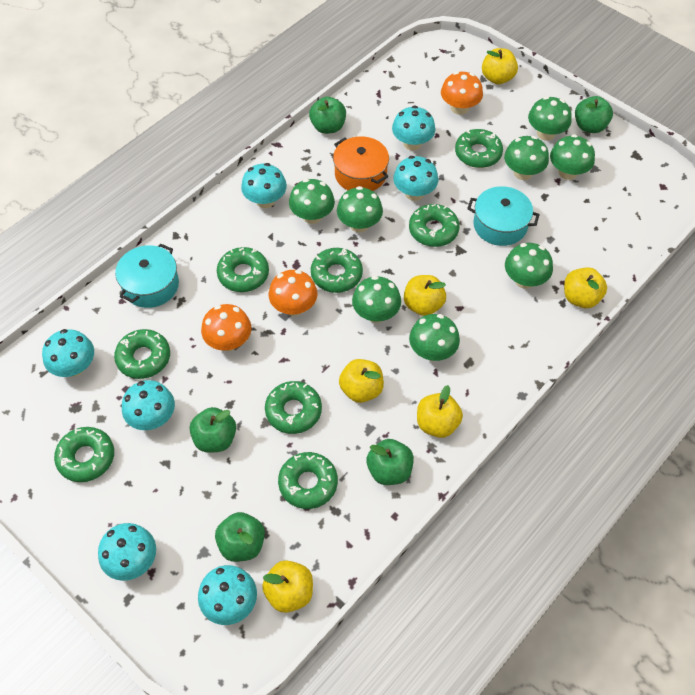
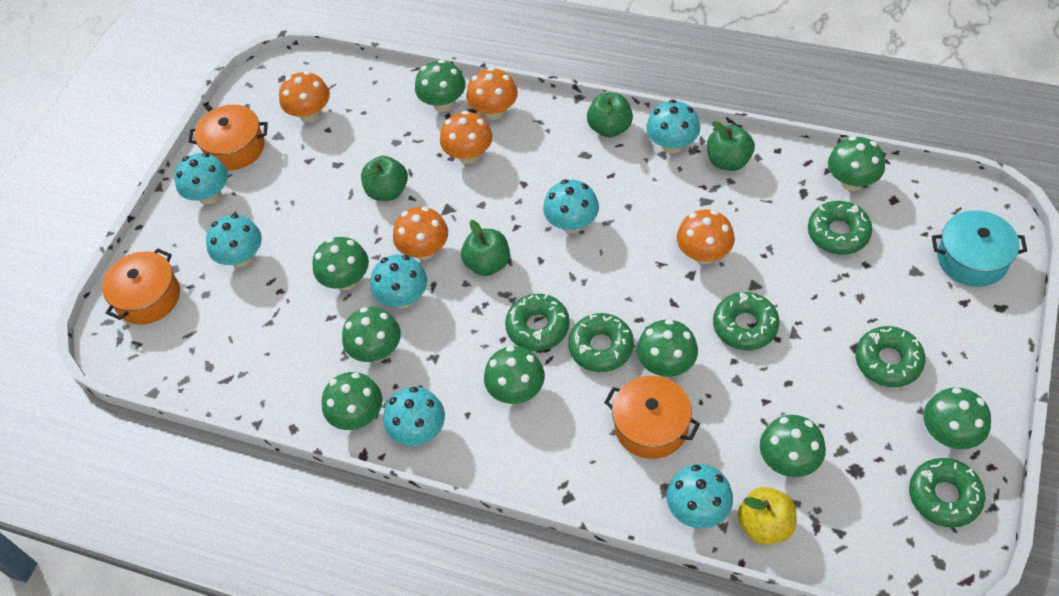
green apple: [190,407,236,453] [215,512,265,562] [309,97,346,134] [367,439,414,485] [575,96,613,133] = 5 -> [361,156,408,201] [461,220,510,276] [587,93,633,138] [707,121,755,171] = 4
green donut: [54,427,114,482] [114,329,170,379] [217,247,269,292] [265,381,322,434] [278,452,338,509] [311,248,363,293] [409,204,460,247] [455,129,503,168] = 8 -> [505,294,570,351] [568,313,634,372] [713,292,779,350] [808,201,872,254] [856,326,926,387] [909,458,985,527] = 6
green mushroom: [289,179,335,224] [337,186,383,233] [352,276,401,323] [409,314,460,361] [504,136,549,180] [505,243,553,289] [528,96,572,141] [550,134,595,180] = 8 -> [312,237,369,290] [322,372,383,430] [342,307,401,362] [415,59,466,112] [484,346,545,404] [637,319,698,377] [760,415,826,477] [828,136,885,191] [923,387,991,449] = 9
orange mushroom: [201,304,251,351] [269,270,317,316] [441,71,483,115] = 3 -> [279,71,330,123] [393,207,448,260] [440,111,492,164] [466,67,518,120] [677,209,735,264] = 5
orange pot: [333,136,389,191] = 1 -> [102,248,180,325] [189,105,268,171] [604,376,700,459] = 3
turquoise pot: [115,243,179,308] [467,186,540,246] = 2 -> [932,210,1027,287] = 1
yellow apple: [262,560,313,613] [339,359,384,403] [404,275,446,316] [417,385,463,438] [482,48,518,84] [564,267,607,308] = 6 -> [738,487,796,545] = 1

